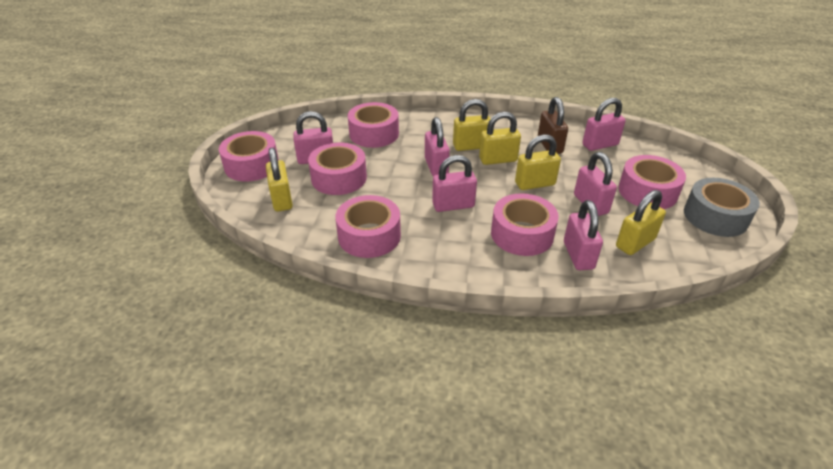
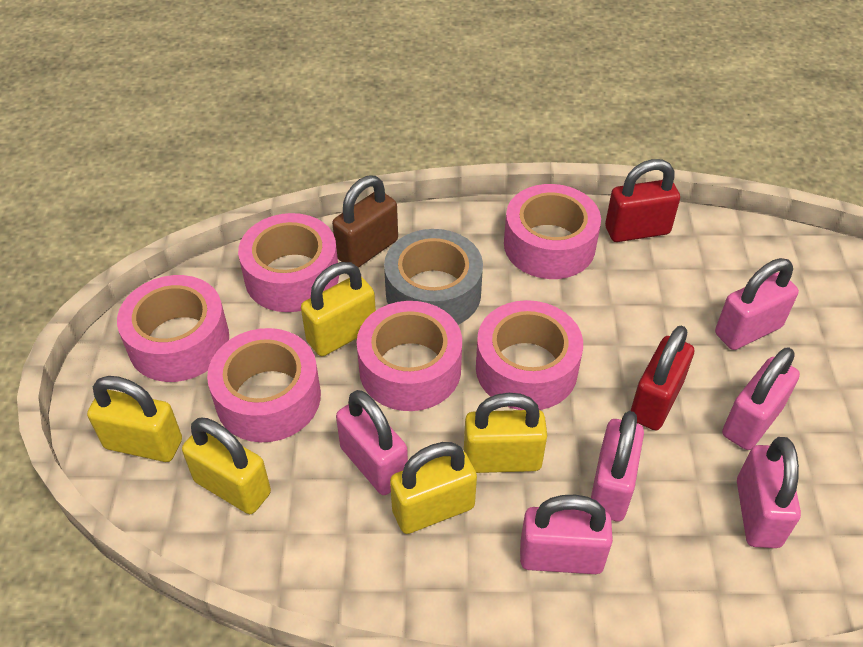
red padlock: none = 0 -> [605,159,680,242] [630,326,694,430] = 2

